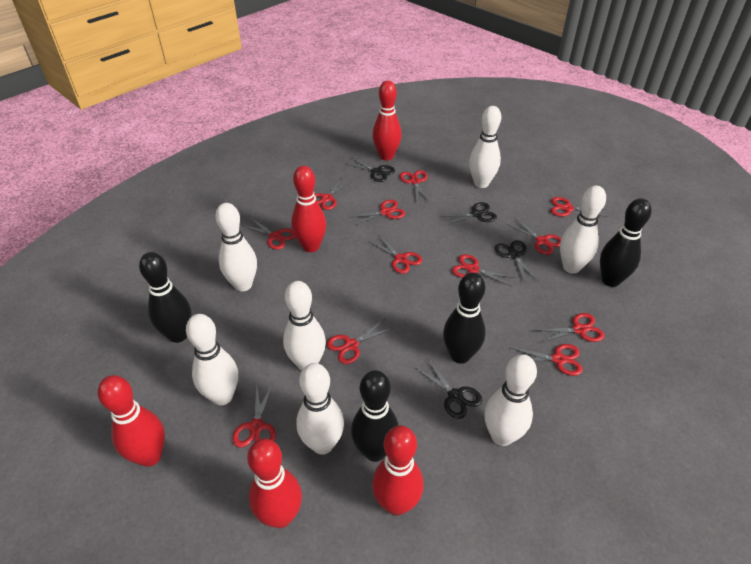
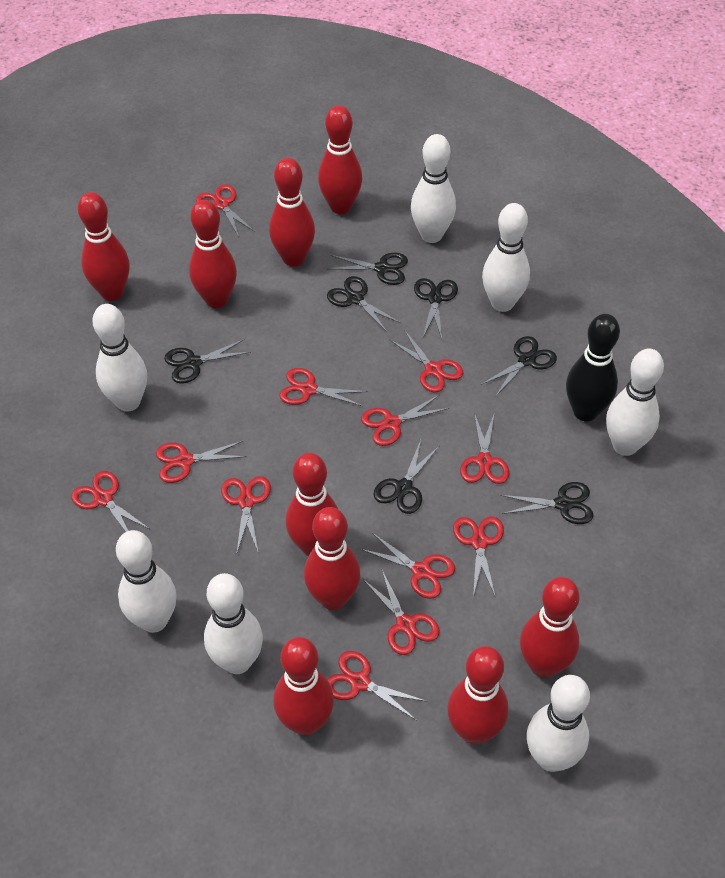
black bowling pin: [139,252,192,343] [351,370,399,462] [443,273,486,364] [600,198,651,287] = 4 -> [566,314,620,421] = 1
black scissors: [345,157,395,182] [415,360,482,419] [440,202,497,226] [495,240,539,282] = 4 -> [164,339,251,384] [327,276,401,332] [329,253,408,285] [374,440,439,514] [414,278,458,339] [481,336,557,397] [500,482,593,524] = 7
red bowling pin: [98,375,165,467] [247,438,302,528] [291,166,326,252] [372,81,402,161] [372,425,424,516] = 5 -> [78,192,129,301] [189,200,237,308] [269,158,315,267] [273,637,334,736] [286,453,338,556] [304,507,360,610] [318,105,362,214] [447,646,508,744] [520,577,580,678] = 9

